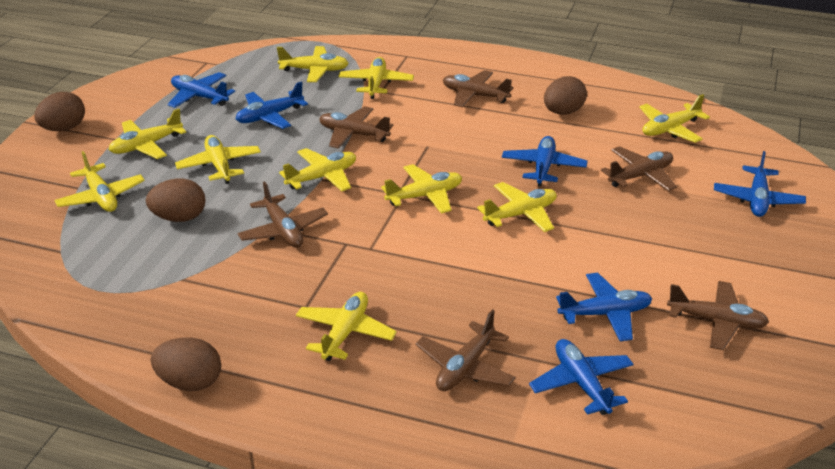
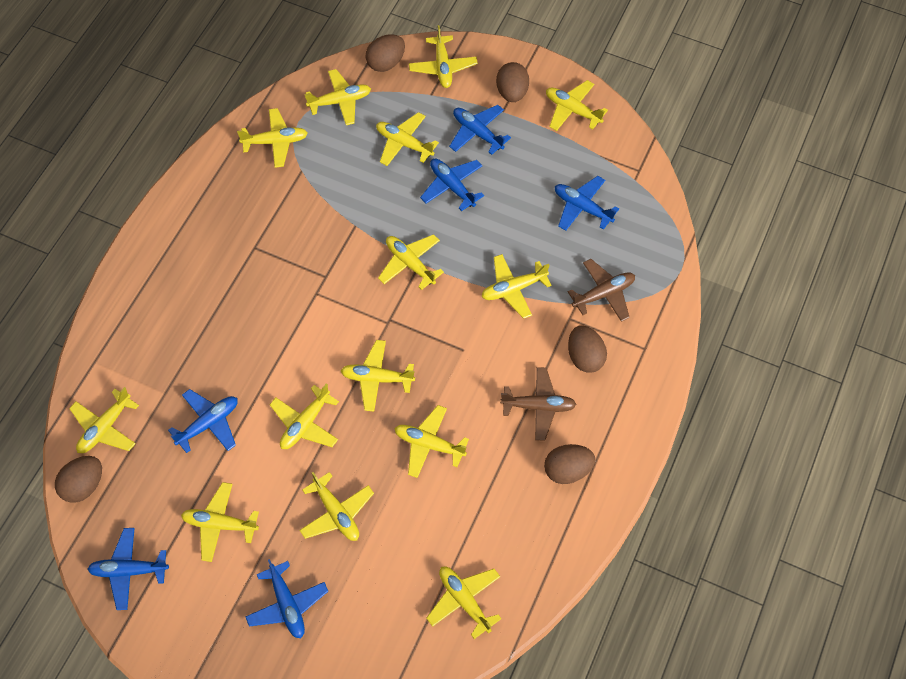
brown egg: [34,92,85,131] [146,178,206,222] [151,337,221,391] [544,76,587,115] = 4 -> [55,456,102,503] [365,34,405,72] [496,62,529,102] [544,444,595,484] [568,325,607,372] = 5
brown plane: [238,181,328,247] [319,106,393,149] [415,309,516,391] [443,70,513,107] [601,146,677,191] [667,281,769,350] = 6 -> [500,367,577,441] [568,259,635,322] = 2
yellow plane: [54,151,145,212] [109,109,186,159] [175,135,261,184] [277,46,349,82] [279,148,356,191] [296,292,397,361] [338,57,414,99] [381,164,462,213] [477,182,557,232] [639,94,710,143] = 10 -> [69,387,139,453] [181,482,259,562] [237,108,308,168] [270,383,339,449] [299,472,374,541] [304,69,371,125] [341,340,415,412] [376,112,439,166] [378,234,444,290] [394,405,469,478] [409,25,478,88] [426,567,502,639] [481,254,552,319] [546,80,608,131] = 14

